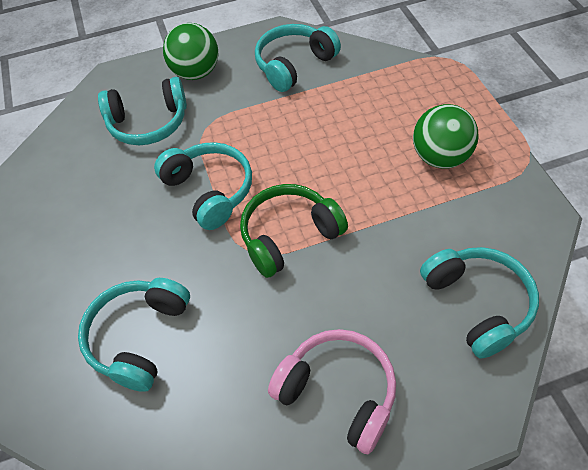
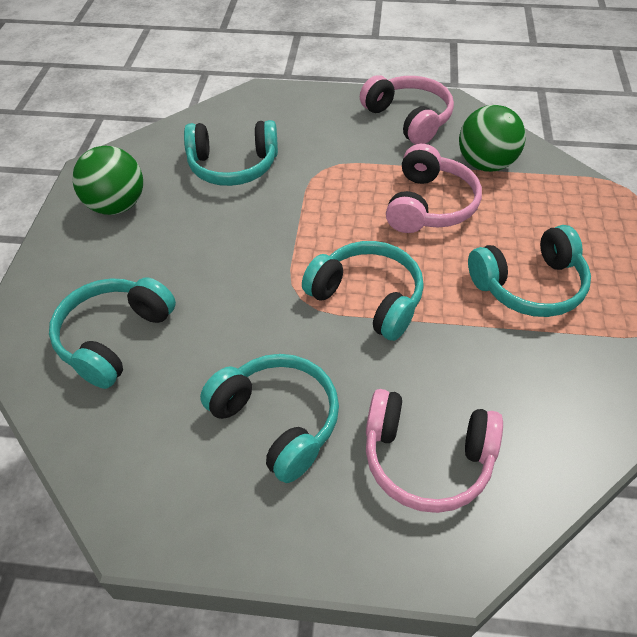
green headphones: [240,184,348,278] = 1 -> none = 0
pink headphones: [268,329,396,455] = 1 -> [360,75,454,145] [366,389,503,513] [386,144,482,233] = 3

